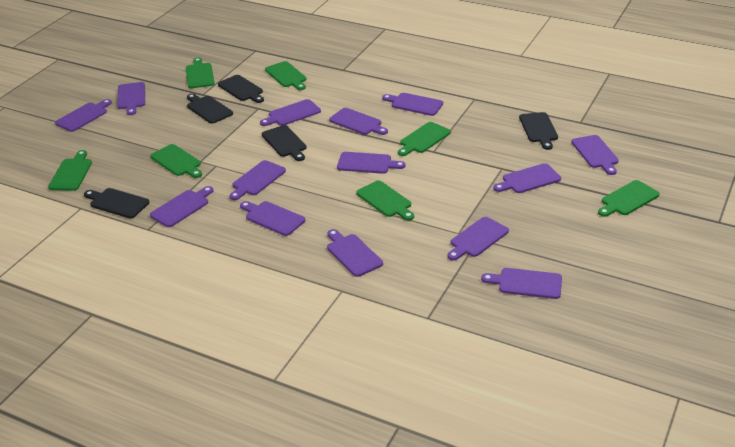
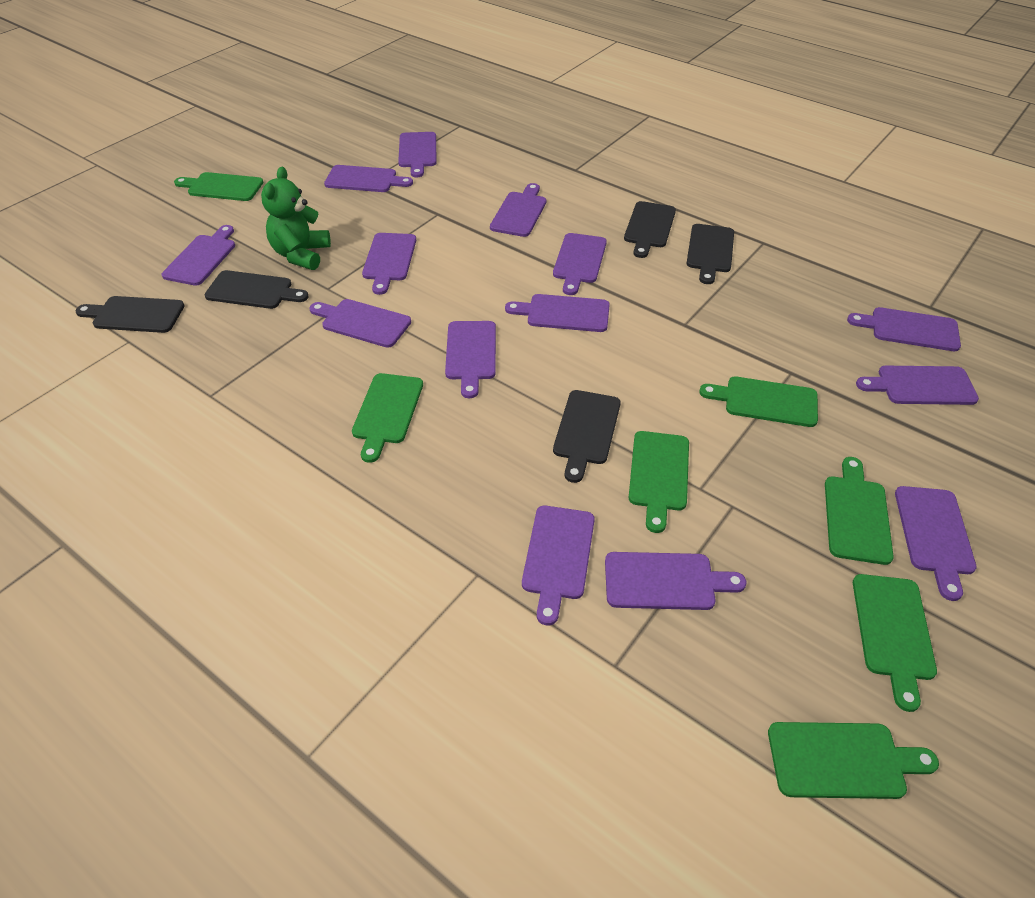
green teddy bear: none = 0 -> [261,167,331,270] = 1

